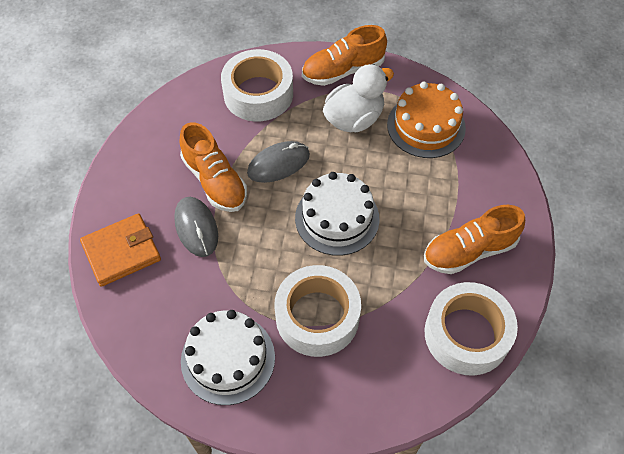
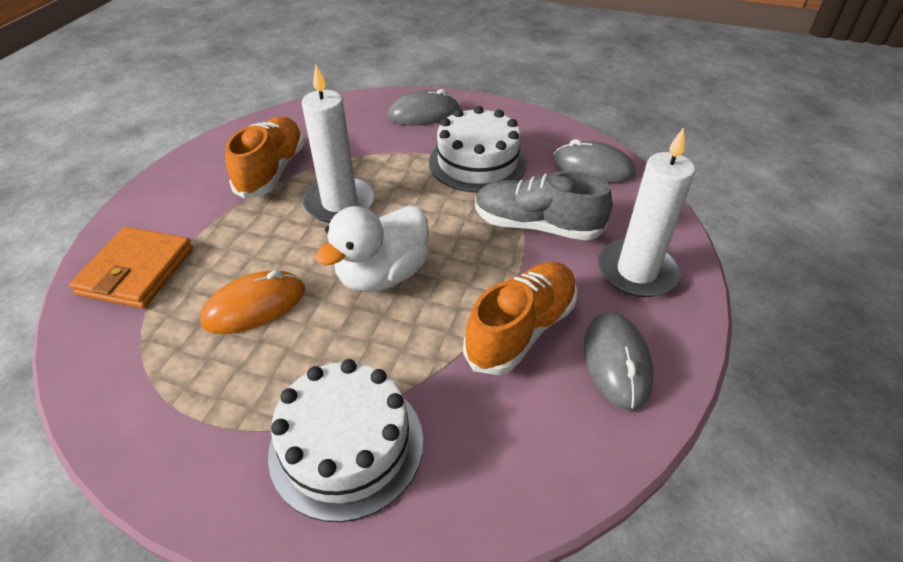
grey mouse: [174,197,218,257] [247,141,310,183] = 2 -> [387,89,460,125] [553,139,636,183] [584,312,654,411] = 3
grey shoe: none = 0 -> [475,171,612,241] = 1
orange cake: [387,82,466,158] = 1 -> none = 0
orange mouse: none = 0 -> [200,270,305,334] = 1
orange shoe: [180,122,247,212] [302,25,387,86] [424,205,525,274] = 3 -> [225,117,305,199] [463,262,578,375] = 2
white candle: none = 0 -> [302,65,375,223] [598,127,695,297] = 2
white tape: [221,49,293,122] [274,265,361,357] [424,282,518,376] = 3 -> none = 0

